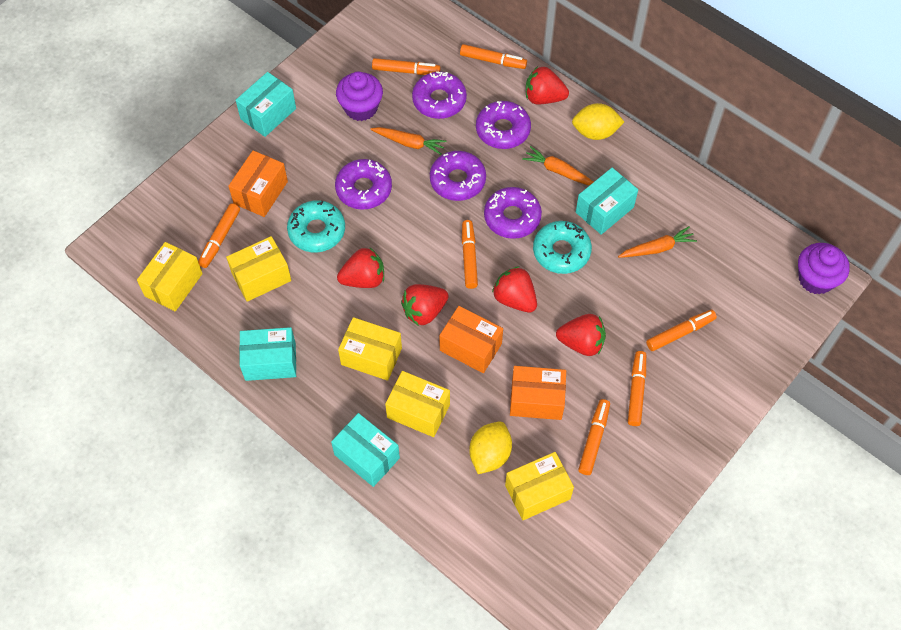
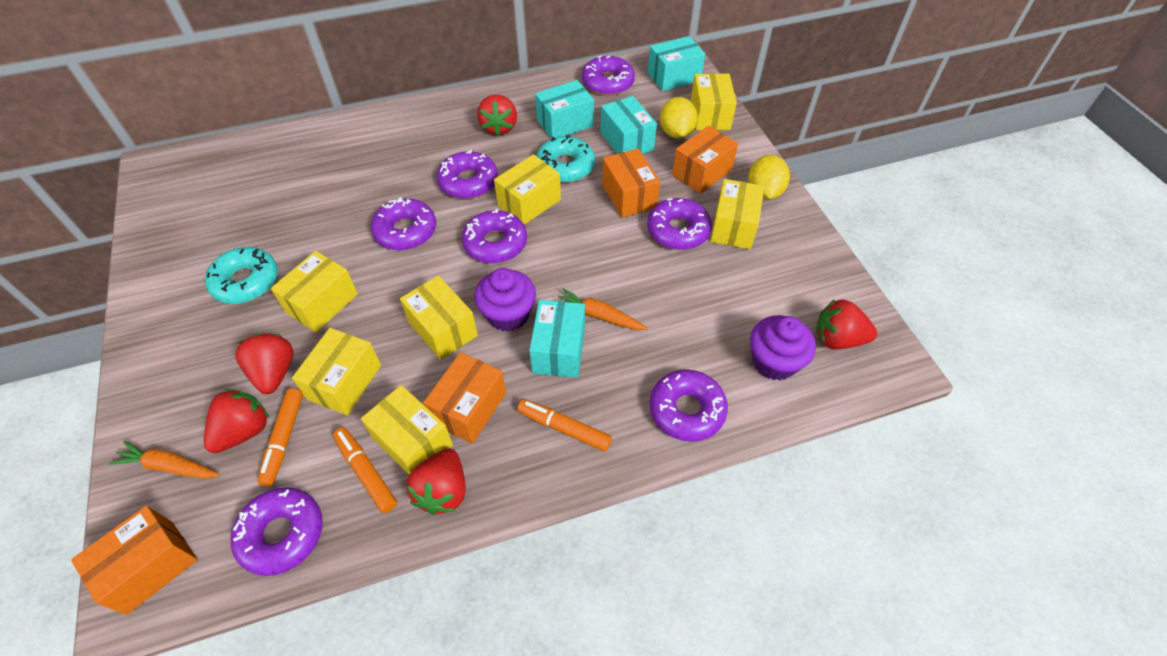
orange box: [228,150,288,217] [439,306,503,373] [510,366,566,420] = 3 -> [71,506,198,615] [423,352,506,444] [602,148,660,218] [672,126,738,194] = 4
orange carrot: [370,127,447,155] [522,146,593,185] [618,226,697,258] = 3 -> [109,441,220,479] [558,288,648,330] = 2
orange marker: [198,203,240,268] [372,58,441,75] [460,44,527,69] [462,220,478,289] [578,399,610,475] [628,351,646,426] [646,310,717,351] = 7 -> [257,388,303,486] [333,427,397,513] [517,399,612,451] = 3
purple donut: [335,159,392,210] [412,71,467,119] [430,151,486,201] [476,101,531,149] [484,187,542,239] = 5 -> [231,488,323,576] [371,198,436,251] [437,150,498,199] [462,209,527,263] [582,56,635,96] [647,198,712,250] [649,369,728,442] = 7
yellow box: [137,242,203,311] [226,236,291,302] [338,317,402,381] [385,371,450,437] [505,452,574,520] = 5 -> [271,251,358,332] [292,328,381,415] [361,385,453,475] [400,276,478,360] [494,154,561,225] [691,73,737,130] [710,179,764,249] = 7

